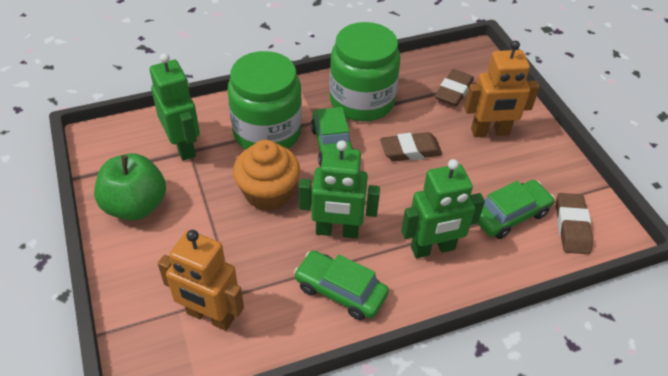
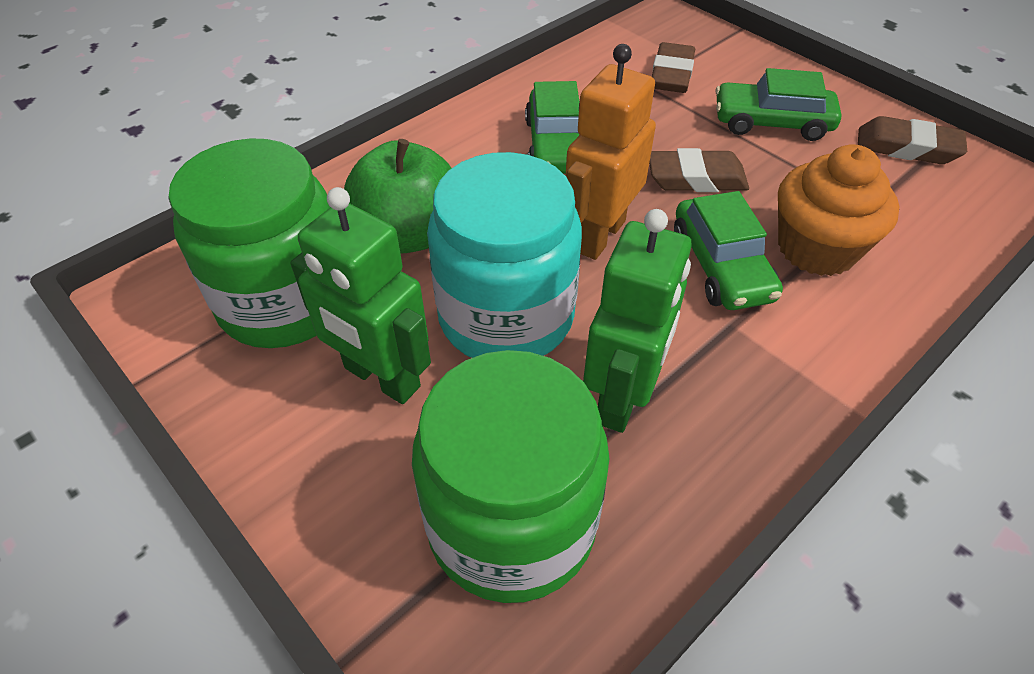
green robot: [150,53,200,161] [299,140,380,238] [401,159,485,258] = 3 -> [290,187,431,404] [583,209,692,433] = 2
orange robot: [158,230,244,331] [464,40,540,137] = 2 -> [565,44,656,260] = 1
turquoise jar: none = 0 -> [427,152,582,358] = 1

